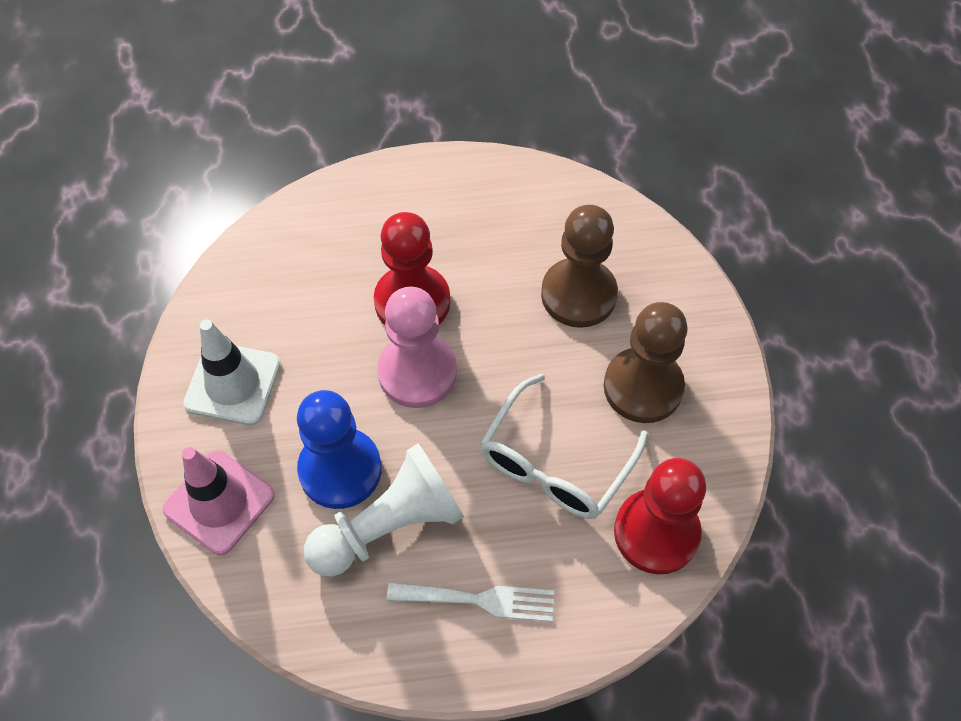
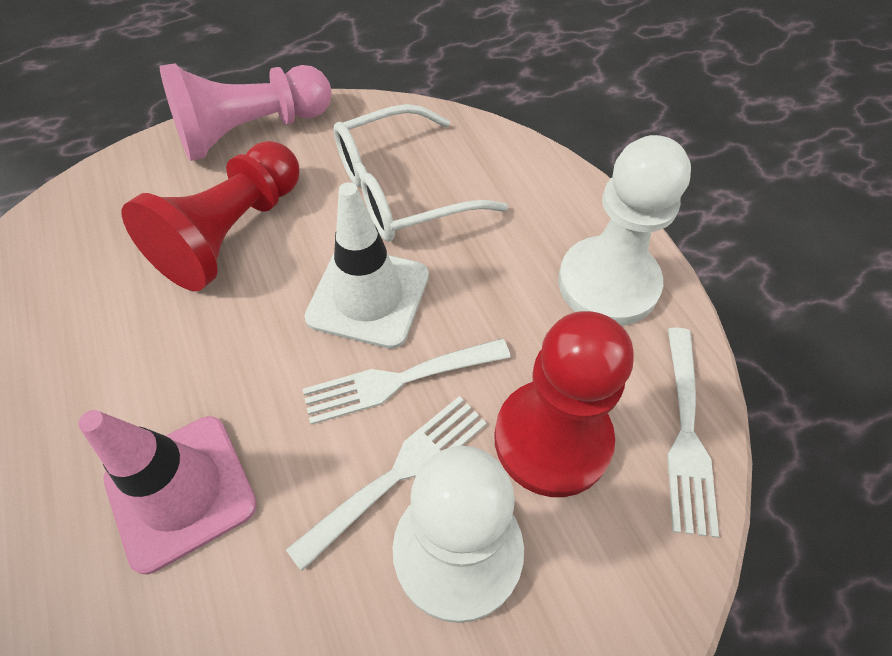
blue pawn: [297,390,382,509] = 1 -> none = 0
brown pawn: [541,205,618,328] [604,302,688,423] = 2 -> none = 0
white fork: [387,582,554,622] = 1 -> [286,396,487,571] [303,338,511,425] [667,328,719,538] = 3
white pawn: [304,443,464,577] = 1 -> [392,446,524,623] [558,135,691,326] = 2

